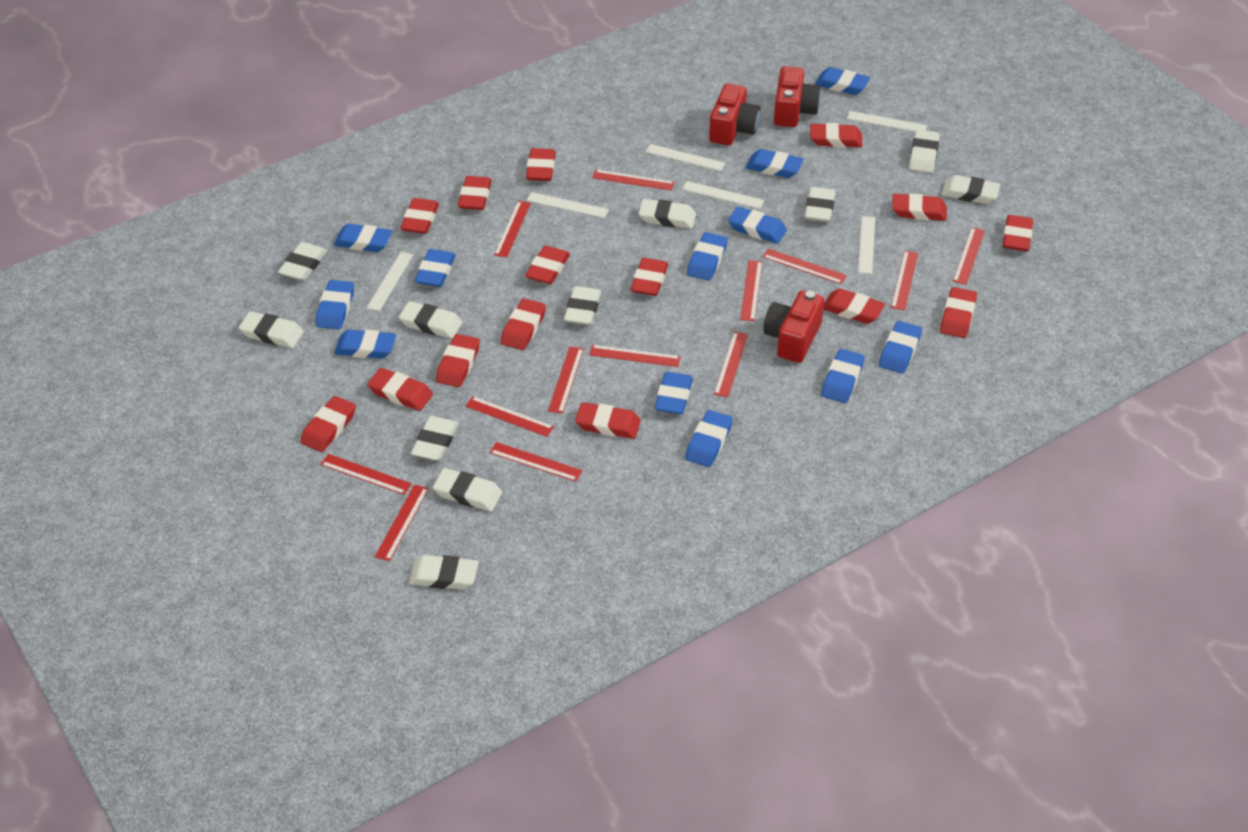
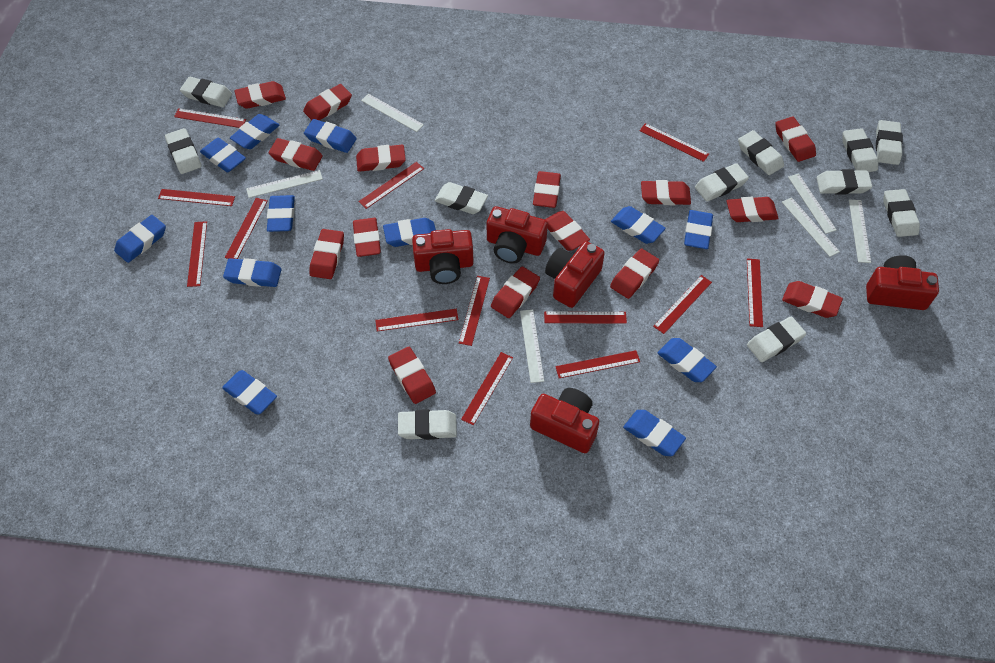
red camera: [709,83,761,145] [763,290,824,363] [774,66,821,127] = 3 -> [412,229,474,284] [487,206,548,264] [530,388,599,453] [545,241,605,308] [866,255,939,310] = 5

